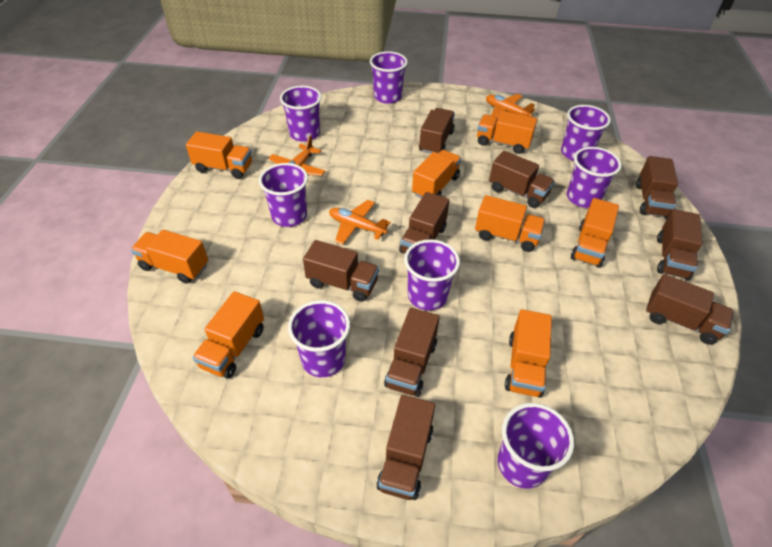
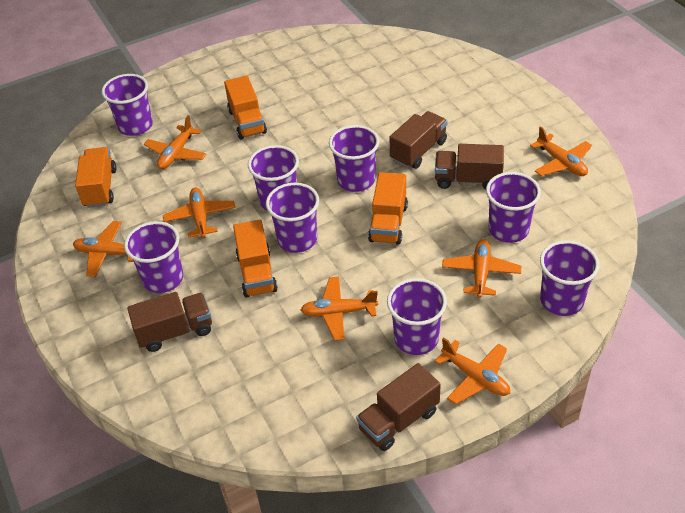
brown truck: [303,240,379,302] [377,395,435,500] [384,308,440,397] [399,192,449,253] [419,108,455,154] [489,151,555,208] [636,156,678,218] [646,274,734,345] [657,209,702,280] = 9 -> [127,292,212,352] [356,363,441,451] [390,111,447,169] [435,144,504,190] = 4
orange plane: [268,135,325,176] [329,200,390,245] [486,94,535,118] = 3 -> [73,221,133,277] [144,115,206,169] [163,188,235,238] [301,277,378,341] [435,337,510,405] [442,239,521,298] [530,126,592,176] = 7
orange truck: [131,230,208,284] [186,131,252,179] [192,291,264,378] [412,150,461,198] [475,195,546,252] [477,111,537,154] [505,309,552,398] [571,198,619,268] = 8 -> [75,147,117,208] [224,76,267,140] [233,220,278,298] [368,172,408,245] = 4

